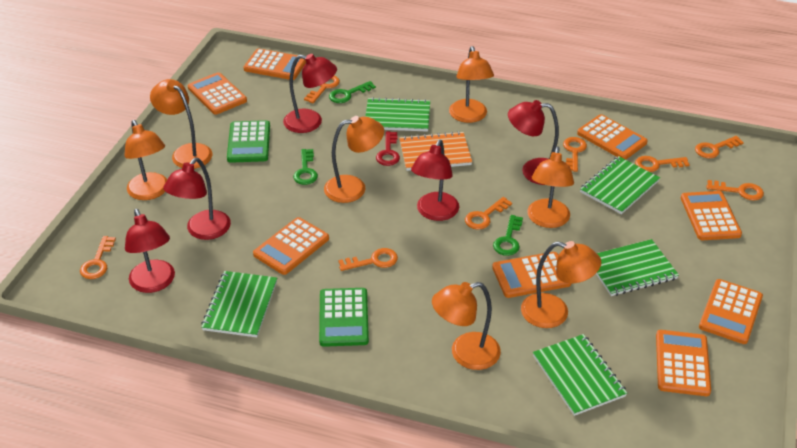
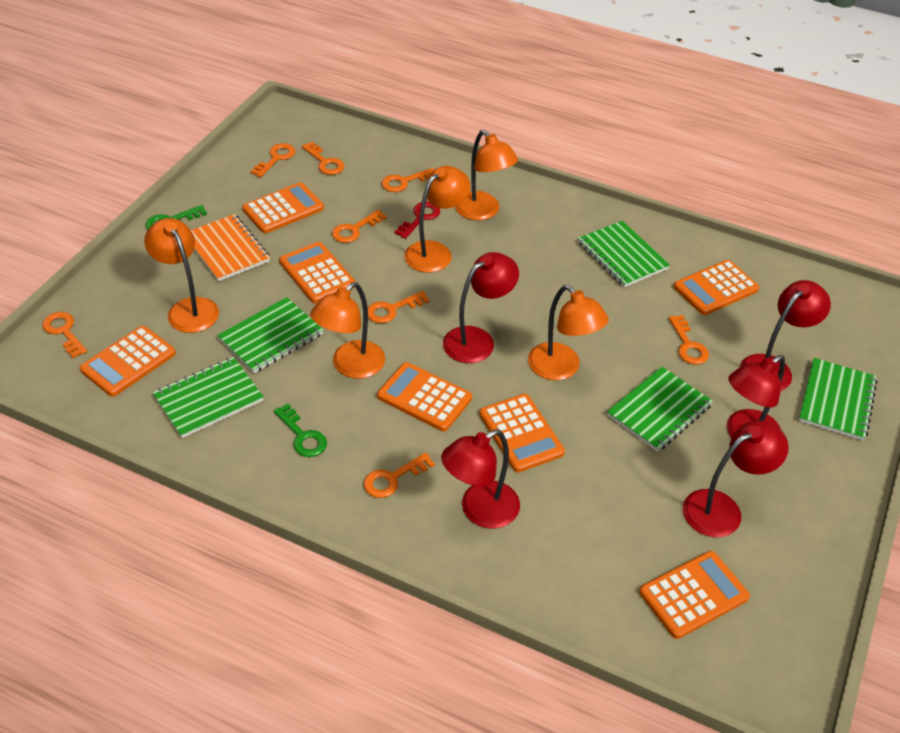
green calculator: [227,120,270,163] [319,288,369,347] = 2 -> none = 0
green key: [293,149,318,185] [329,81,376,103] [493,215,523,256] = 3 -> [145,205,207,230] [274,404,327,457] = 2
orange calculator: [188,72,247,115] [244,48,306,80] [253,217,329,275] [492,252,571,298] [577,114,648,160] [656,330,711,396] [681,191,742,240] [699,279,763,344] = 8 -> [80,326,176,397] [242,182,324,233] [279,242,356,304] [377,362,472,432] [479,394,565,472] [639,551,750,639] [673,260,759,315] = 7
orange lamp: [124,120,167,200] [150,79,212,169] [324,116,384,203] [432,282,501,370] [449,46,494,123] [521,241,601,328] [527,147,574,228] = 7 -> [144,218,219,333] [310,282,385,379] [404,166,470,273] [455,130,518,220] [528,285,609,380] = 5

